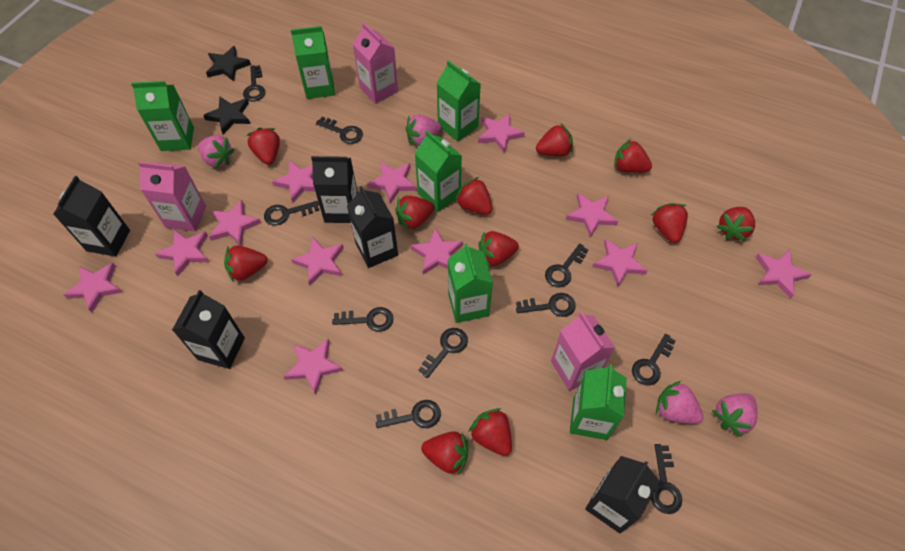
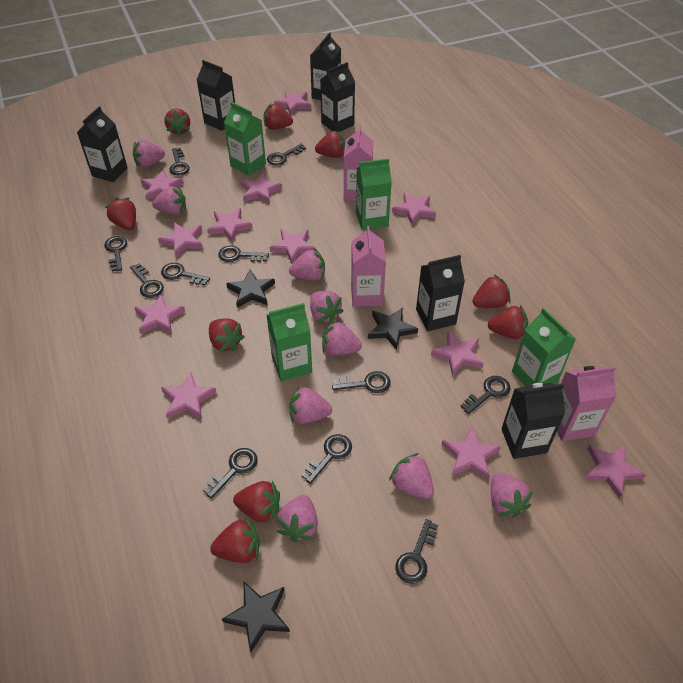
black carton: [53,176,130,257] [172,290,245,369] [311,156,358,223] [347,186,398,268] [585,456,660,534] = 5 -> [77,106,128,182] [197,60,235,131] [310,32,341,100] [320,62,355,132] [416,255,465,331] [502,383,565,459] = 6
black key: [243,65,265,101] [264,201,319,226] [316,117,363,144] [332,307,394,332] [376,400,441,428] [418,328,468,378] [516,293,576,317] [545,244,588,288] [632,334,676,386] [651,444,682,514] = 10 -> [104,236,127,271] [130,263,164,298] [161,263,210,285] [169,148,190,175] [203,448,258,499] [218,246,269,262] [267,144,306,165] [301,434,352,484] [332,371,391,393] [396,519,438,584] [461,376,510,414] = 11
black star: [203,97,250,134] [206,46,251,82] = 2 -> [222,582,290,652] [226,269,275,308] [368,307,418,350] = 3
green carton: [131,81,194,151] [291,26,335,99] [414,131,462,212] [437,60,481,142] [448,243,493,323] [570,364,627,440] = 6 -> [224,102,266,176] [266,303,312,381] [356,158,392,230] [512,308,576,387] = 4
pink strawberry: [198,135,235,168] [405,114,442,147] [656,381,703,424] [712,393,757,437] = 4 -> [133,140,165,168] [152,186,186,215] [277,495,318,542] [289,249,325,280] [289,385,332,424] [310,291,343,323] [322,320,362,356] [389,453,434,499] [491,473,533,518] = 9
red strawberry: [224,246,268,282] [247,127,280,165] [395,196,434,231] [421,431,469,475] [455,177,492,215] [469,408,512,456] [478,231,519,267] [536,124,573,157] [614,139,652,173] [652,203,688,243] [717,207,755,241] = 11 -> [105,198,136,230] [164,108,190,136] [209,318,245,352] [210,517,260,563] [233,481,280,524] [263,104,293,130] [315,131,345,158] [473,275,511,308] [488,305,528,339] = 9

